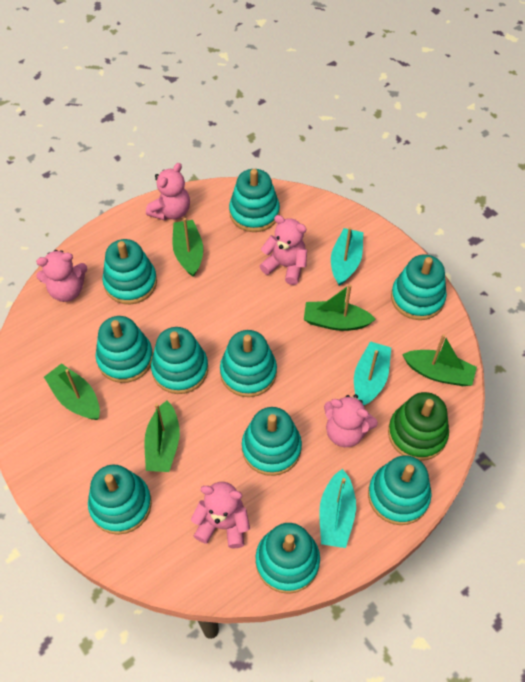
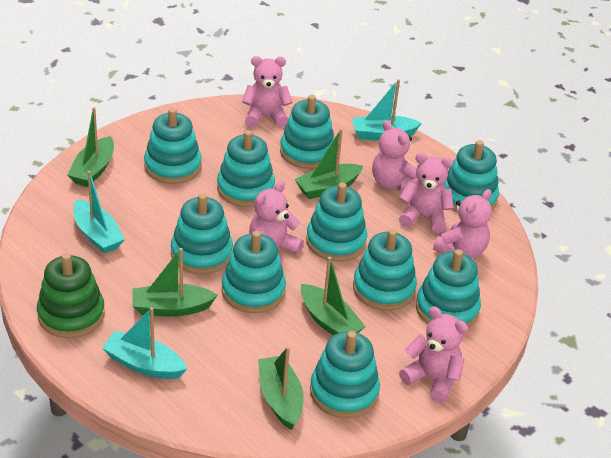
pink teddy bear: [36,250,87,302] [146,163,190,220] [191,482,250,548] [260,215,307,285] [324,394,378,447] = 5 -> [242,56,292,128] [249,181,304,265] [372,120,418,191] [399,152,454,233] [399,306,468,403] [433,189,492,258] = 6

